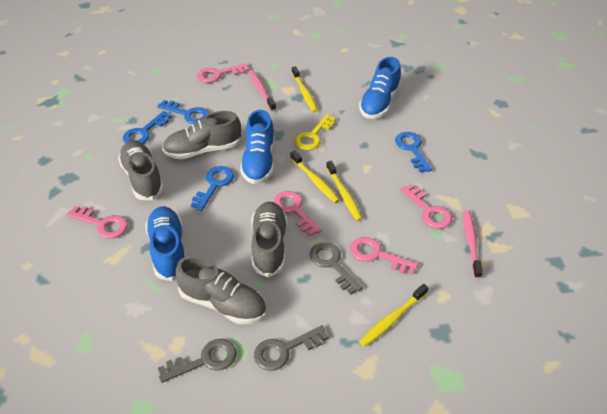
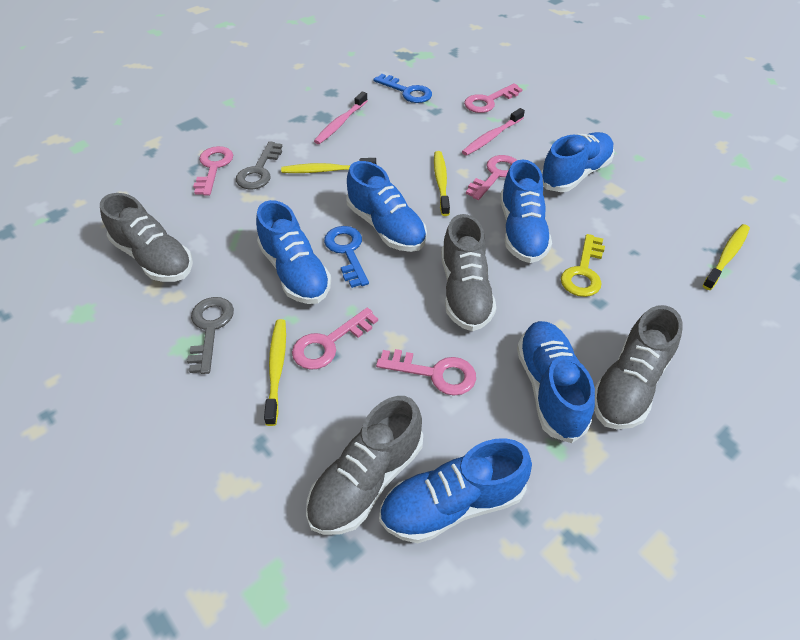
blue key: [123,111,172,144] [157,100,210,124] [191,166,234,211] [395,132,432,173] = 4 -> [324,226,369,288] [373,74,432,103] = 2
blue shoe: [145,207,185,281] [240,110,274,184] [359,57,401,119] = 3 -> [256,200,331,304] [346,161,427,252] [379,438,532,543] [500,159,552,263] [517,321,595,443] [541,132,615,192] = 6
grey key: [158,339,237,383] [254,325,328,371] [310,242,363,295] = 3 -> [187,297,234,374] [236,141,283,189] = 2

